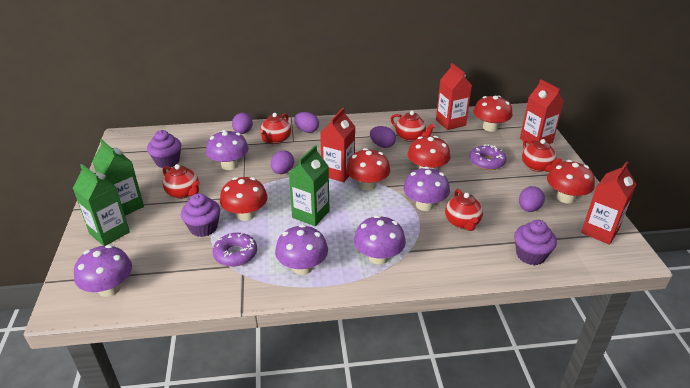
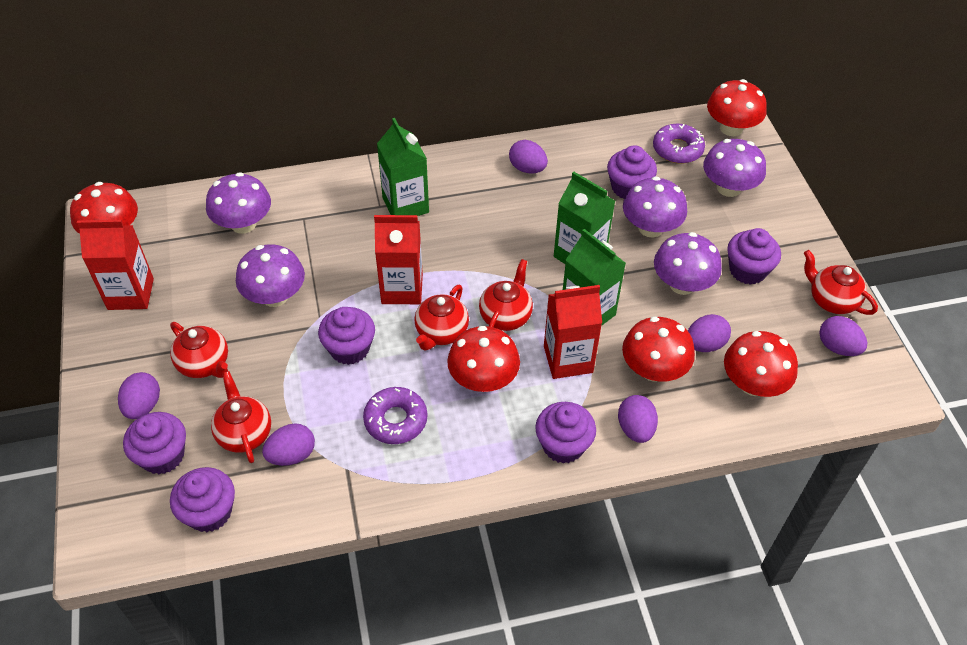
purple cupcake: [147,130,181,168] [181,193,220,237] [514,220,557,265] = 3 -> [123,412,186,474] [170,467,235,532] [318,307,375,365] [535,402,596,464] [607,145,657,199] [727,228,781,285] = 6
purple egg: [232,113,253,134] [271,150,294,174] [294,112,319,133] [370,126,396,148] [519,186,545,212] = 5 -> [118,372,160,419] [262,423,315,466] [509,140,548,174] [618,395,658,443] [688,314,731,352] [819,316,867,356] = 6
red carton: [320,108,355,182] [436,63,472,130] [520,79,564,145] [581,161,637,245] = 4 -> [77,220,154,310] [374,215,423,304] [544,285,602,379] = 3

